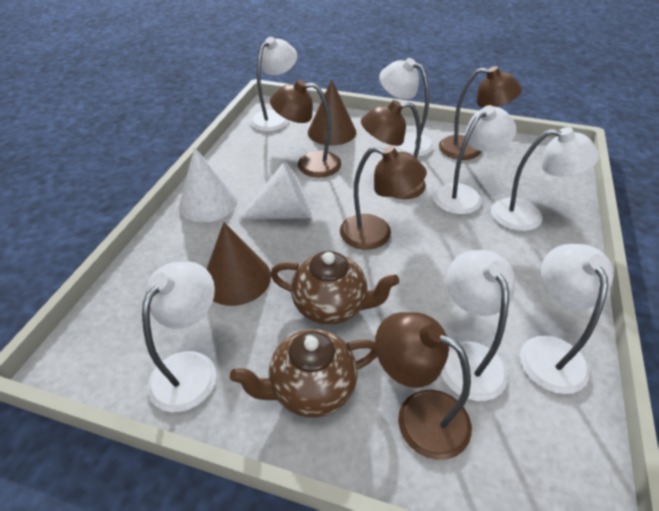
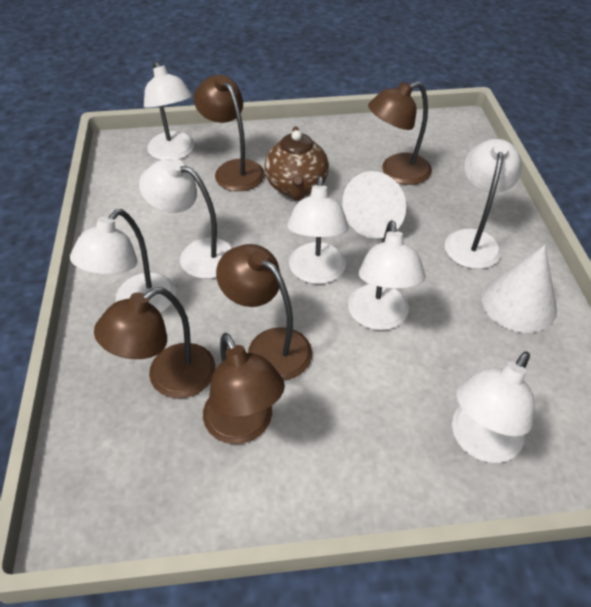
brown cone: [207,222,271,306] [308,80,356,146] = 2 -> none = 0
brown teapot: [230,329,377,417] [270,251,399,325] = 2 -> [264,126,329,201] = 1

